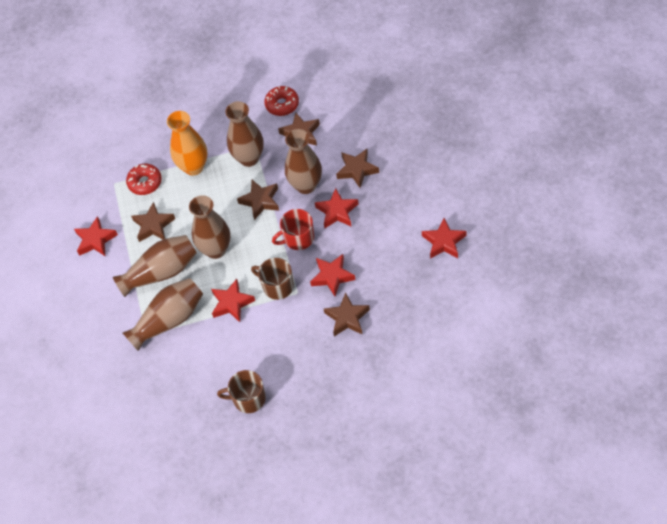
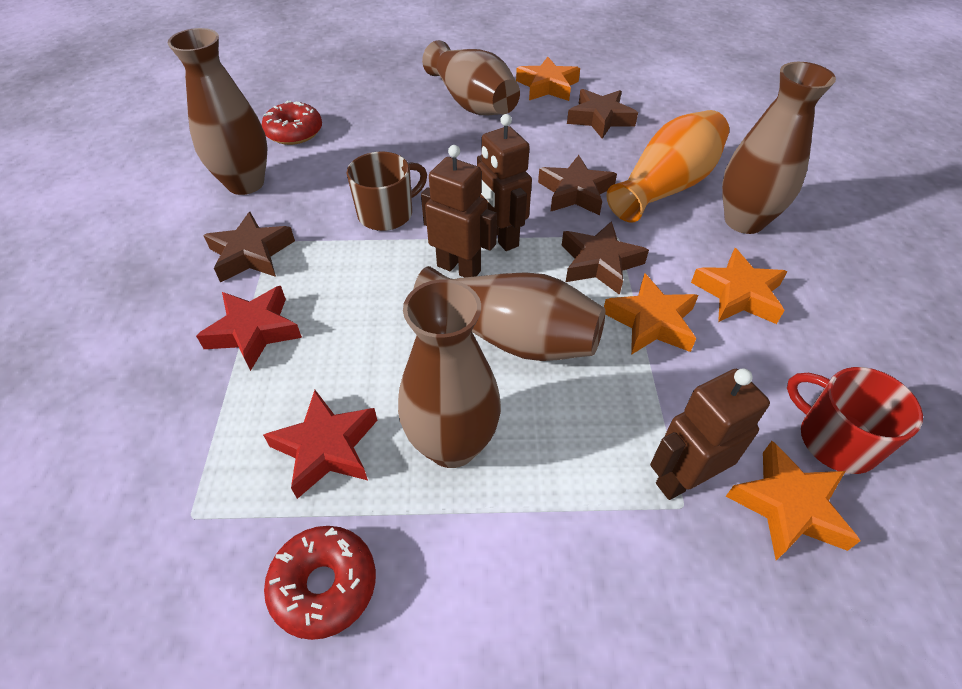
brown mug: [217,370,266,413] [251,258,294,300] = 2 -> [346,152,427,231] = 1
brown robot: none = 0 -> [421,145,497,277] [477,114,532,251] [650,368,770,500] = 3
brown star: [131,202,175,242] [237,180,279,220] [278,112,320,146] [324,293,370,336] [336,149,379,188] = 5 -> [203,212,295,282] [538,155,617,215] [562,221,649,295] [567,89,638,139] = 4
orange star: none = 0 -> [516,57,580,101] [604,273,698,355] [691,248,788,324] [726,441,860,560] = 4
red star: [74,216,118,256] [211,279,255,322] [310,254,356,296] [315,188,359,229] [422,218,466,259] = 5 -> [196,286,302,371] [263,390,378,499] = 2

